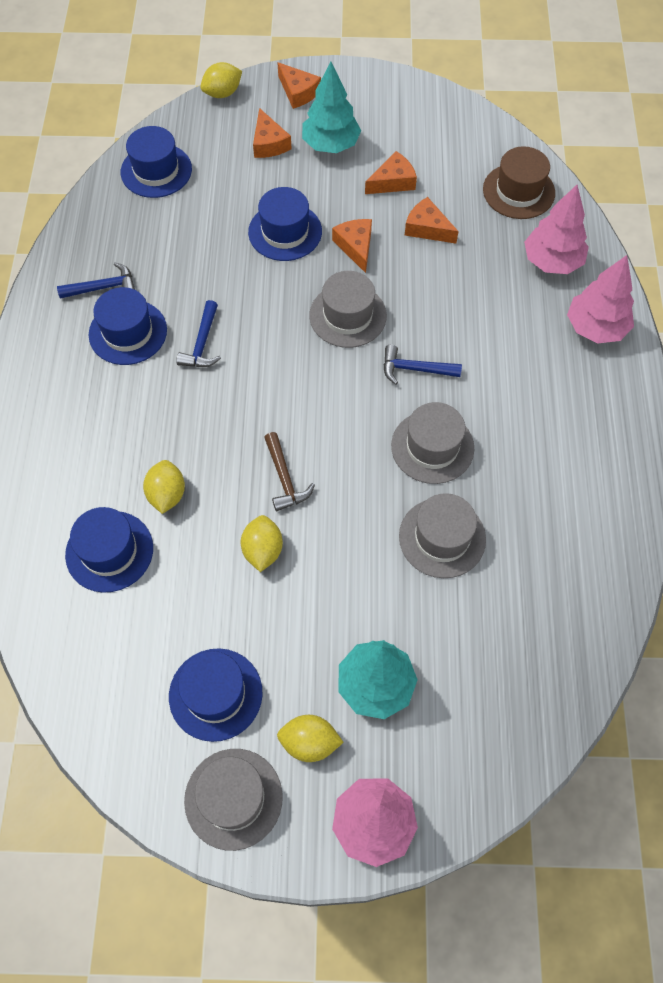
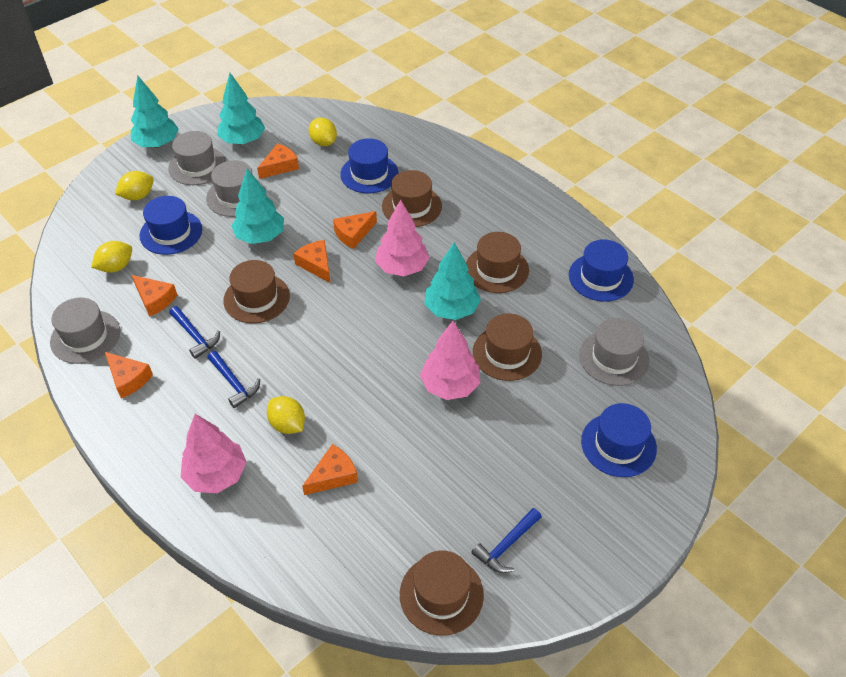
blue hat: [65,507,153,593] [89,287,167,365] [121,126,192,198] [169,648,263,742] [248,187,322,261] = 5 -> [140,196,202,255] [340,138,399,193] [569,239,634,302] [581,403,657,477] = 4
brown hammer: [264,432,315,511] = 1 -> none = 0
brown hat: [483,146,555,219] = 1 -> [224,260,290,324] [382,170,442,227] [400,550,484,636] [466,232,529,293] [473,313,542,381] = 5
orange cheese: [253,108,292,158] [277,62,321,109] [332,219,372,273] [365,151,417,194] [405,197,459,244] = 5 -> [105,352,153,398] [132,275,177,317] [257,143,299,179] [293,240,330,283] [302,444,358,495] [333,211,377,249] = 6
turquoise tree: [302,62,361,153] [338,640,418,719] = 2 -> [131,76,179,148] [217,73,265,145] [231,168,284,244] [424,242,481,320] = 4

